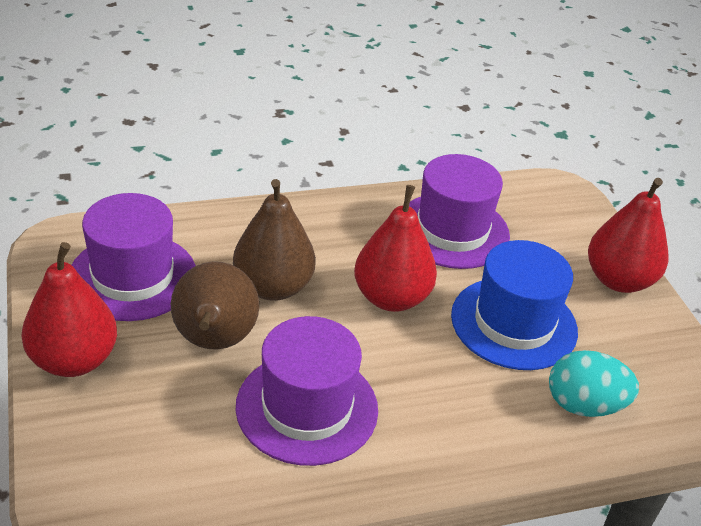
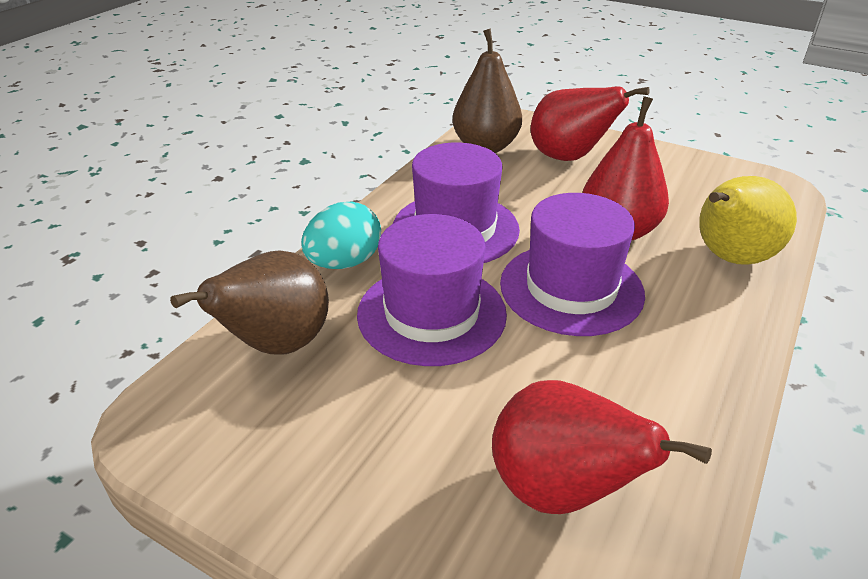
blue hat: [451,240,578,370] = 1 -> none = 0
yellow pear: none = 0 -> [699,176,797,265] = 1

